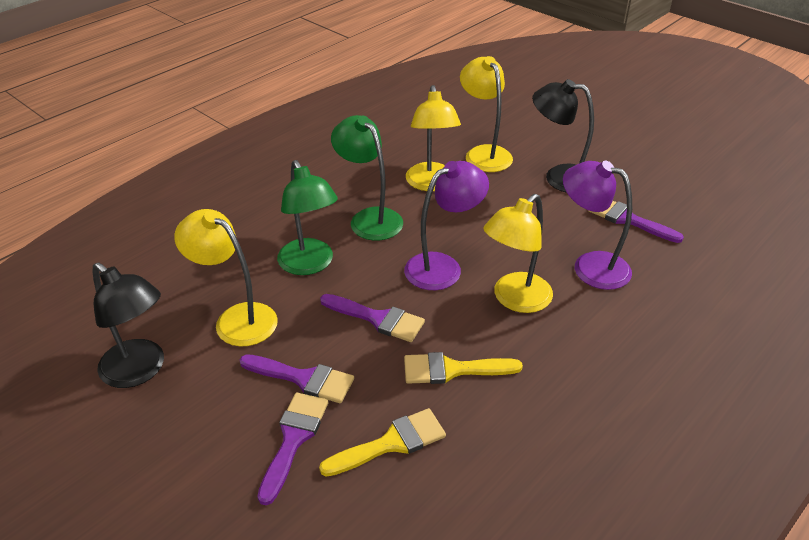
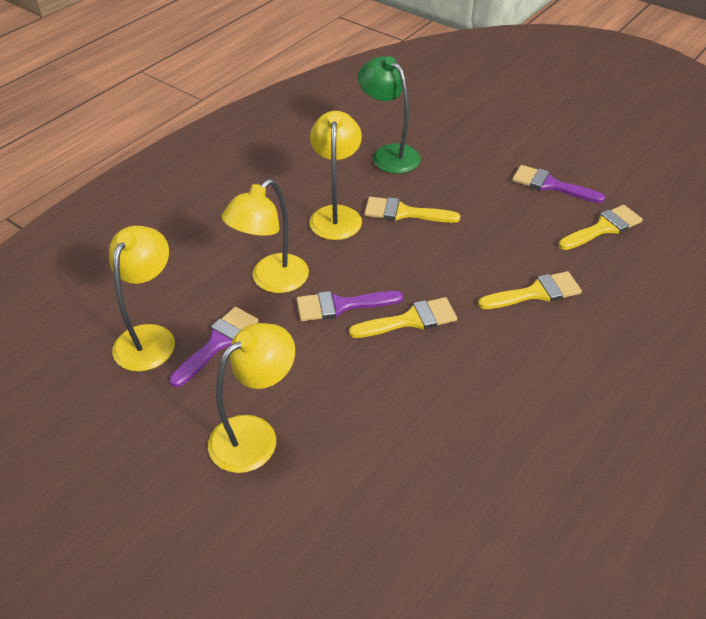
black lamp: [93,262,164,388] [532,79,594,193] = 2 -> none = 0
green lamp: [277,160,338,275] [331,115,403,241] = 2 -> [358,56,421,174] = 1
purple brush: [240,354,354,403] [257,392,328,505] [320,294,425,342] [588,201,684,243] = 4 -> [169,307,258,387] [297,291,403,321] [512,165,605,203] = 3
purple lamp: [404,161,489,290] [563,161,632,290] = 2 -> none = 0
yellow brush: [319,408,446,477] [404,352,523,384] = 2 -> [349,297,457,338] [364,197,460,223] [478,271,582,309] [559,205,643,250] = 4

